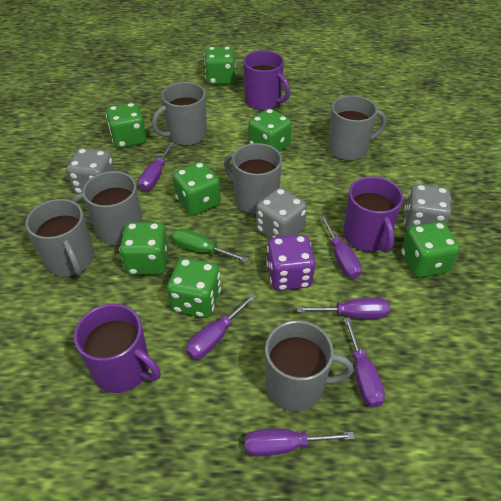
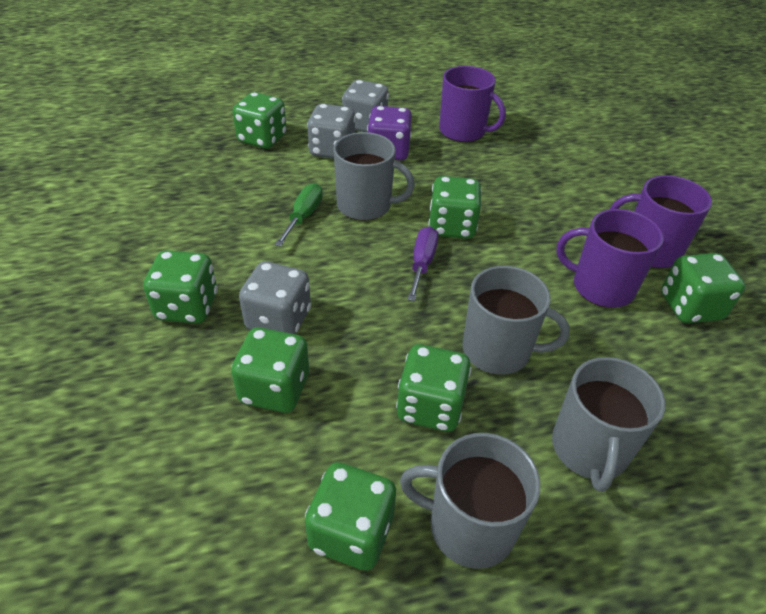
grey mug: [26,199,94,276] [72,171,143,246] [152,82,207,146] [224,143,282,214] [265,320,353,412] [328,95,387,161] = 6 -> [334,132,415,221] [400,433,540,569] [462,266,570,375] [552,357,665,492] = 4
purple screwdriver: [138,142,175,191] [186,294,256,360] [245,429,355,457] [297,298,390,319] [320,215,362,279] [344,317,385,407] = 6 -> [407,227,438,301] = 1

